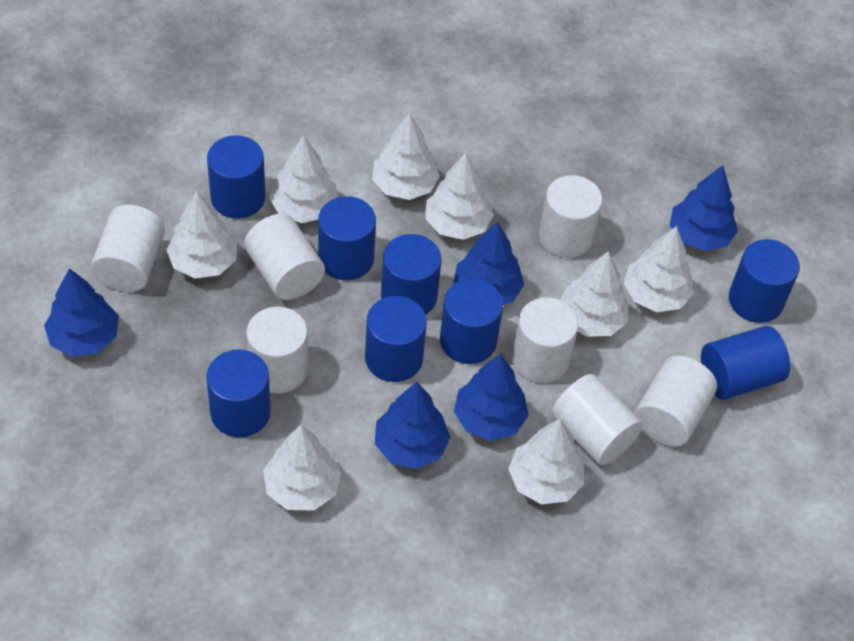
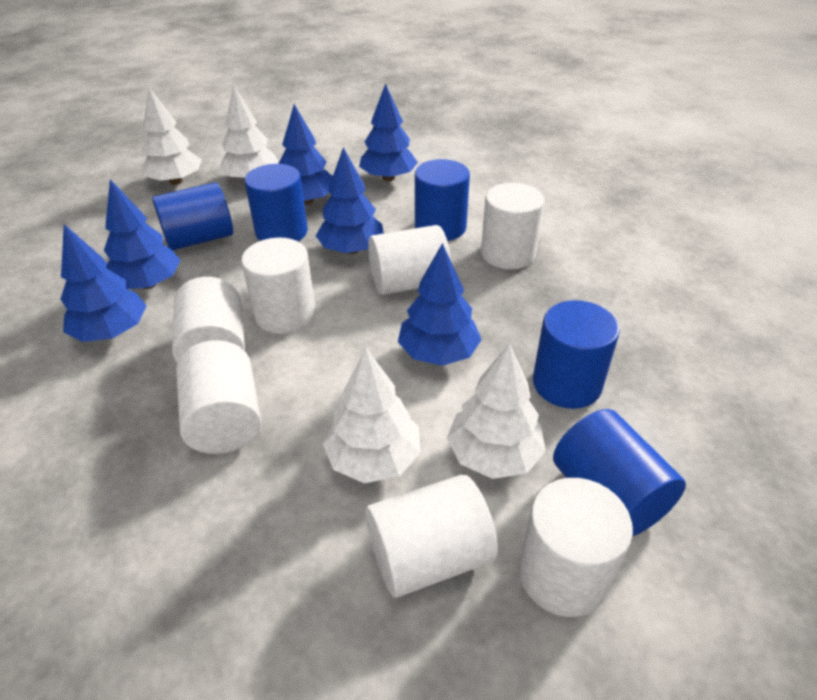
blue cylinder: [207,135,266,219] [207,350,271,437] [318,196,376,280] [365,296,427,382] [381,234,441,315] [440,279,503,364] [701,326,790,400] [729,239,800,323] = 8 -> [152,182,233,251] [245,164,308,241] [415,159,470,241] [533,300,620,409] [553,409,686,537] = 5
blue tree: [44,268,119,357] [375,382,450,469] [453,221,524,305] [454,354,529,441] [670,165,738,251] = 5 -> [60,224,147,342] [104,179,181,289] [279,104,333,205] [316,147,384,254] [359,83,418,181] [398,243,482,366] = 6
white tree: [166,191,237,279] [263,425,341,511] [269,135,338,223] [372,113,440,200] [425,153,494,240] [508,419,584,504] [560,251,628,337] [624,226,694,312] = 8 -> [141,88,202,185] [219,85,279,178] [323,347,421,483] [447,343,546,479] = 4

